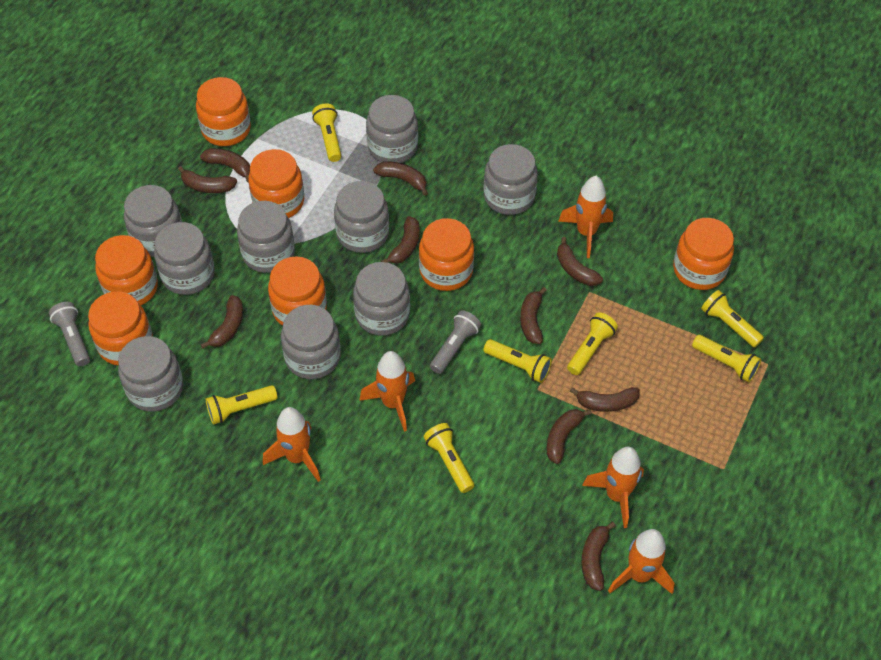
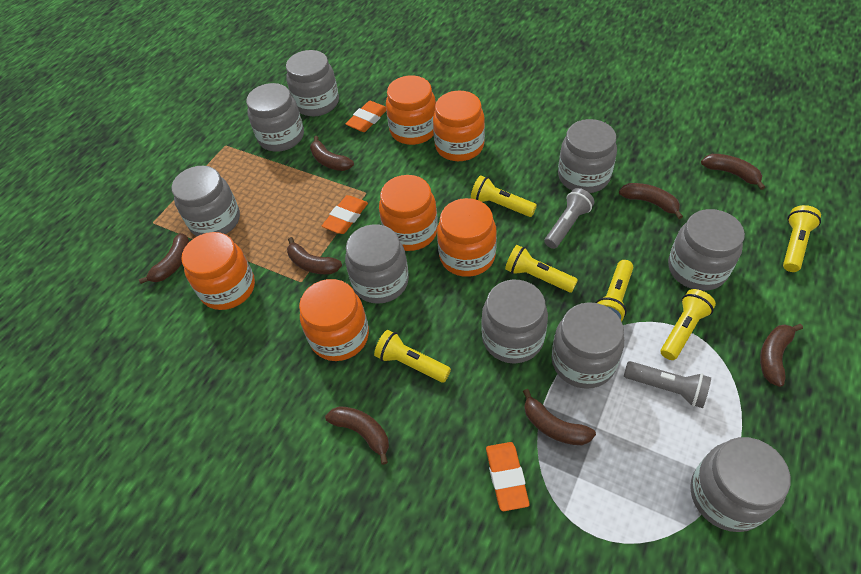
brown banana: [178,166,237,193] [200,148,250,183] [201,295,243,349] [373,161,428,196] [381,216,420,264] [520,287,547,344] [547,409,592,464] [557,237,603,286] [570,387,640,412] [581,522,616,591] = 10 -> [139,233,189,284] [287,237,342,274] [310,136,354,171] [325,406,389,465] [523,389,596,445] [619,183,683,219] [701,154,765,190] [760,324,803,387] = 8
orange eraser: none = 0 -> [322,195,368,234] [345,101,386,132] [486,442,529,511] = 3
orange jar: [88,291,153,366] [95,235,158,305] [196,77,251,146] [248,149,304,218] [268,256,327,326] [419,218,474,291] [673,218,734,290] = 7 -> [181,232,255,310] [299,279,369,361] [379,175,438,251] [386,75,436,145] [433,91,485,161] [437,198,497,277] = 6
orange rocket: [263,407,321,482] [359,351,415,432] [558,176,613,258] [582,447,644,528] [608,529,674,594] = 5 -> none = 0
yellow flashlight: [206,385,277,425] [312,103,342,162] [424,423,474,493] [484,339,552,383] [567,312,618,375] [692,335,761,382] [701,290,764,347] = 7 -> [374,330,451,383] [471,175,537,217] [505,245,578,292] [596,260,633,322] [661,289,716,360] [783,205,821,272] = 6

